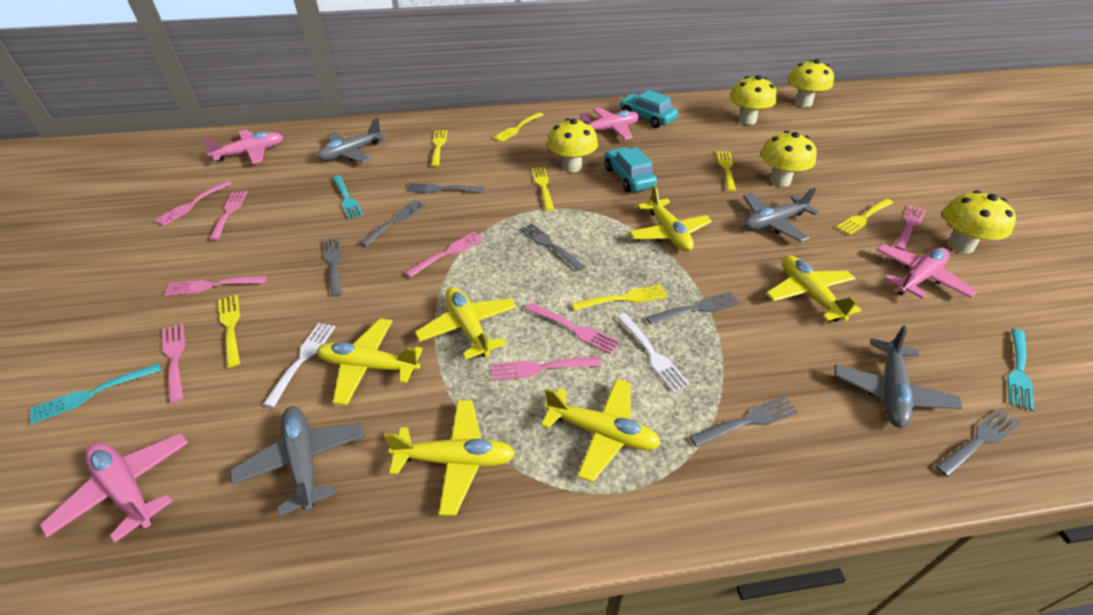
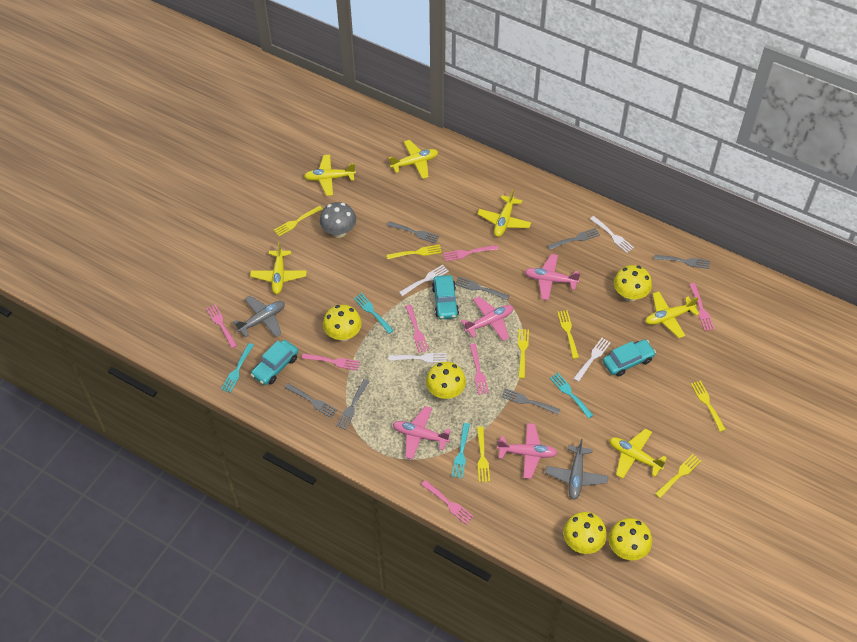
grey mushroom: none = 0 -> [320,202,356,238] = 1
grey plane: [230,407,365,516] [317,118,386,163] [743,188,819,242] [834,325,962,428] = 4 -> [233,296,285,337] [545,439,608,500] = 2
pink fork: [154,181,231,226] [162,323,185,403] [164,276,267,296] [209,191,248,240] [405,232,484,278] [491,357,601,381] [525,303,620,354] [894,205,926,251] = 8 -> [206,304,237,348] [302,353,360,371] [405,305,429,353] [421,480,474,524] [443,245,498,261] [470,344,489,395] [689,283,715,331] = 7
turquoise car: [605,147,657,192] [620,90,678,128] = 2 -> [251,340,298,385] [432,275,459,319] [603,339,656,377] = 3
turquoise fork: [30,363,161,425] [333,175,364,220] [1008,329,1034,411] = 3 -> [221,343,254,393] [353,293,394,334] [451,423,470,479] [550,373,593,419] = 4
white fork: [263,323,335,408] [617,313,690,392] = 2 -> [389,353,447,363] [399,265,449,296] [573,338,611,382] [590,216,634,253] = 4

